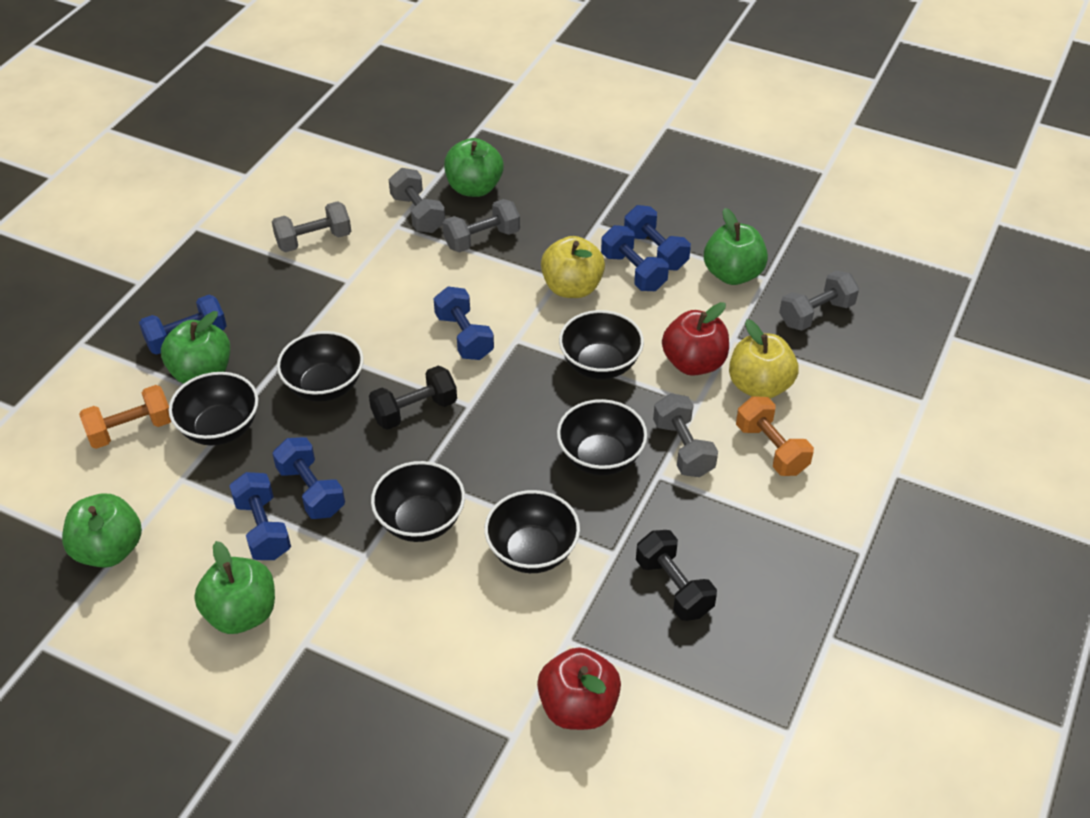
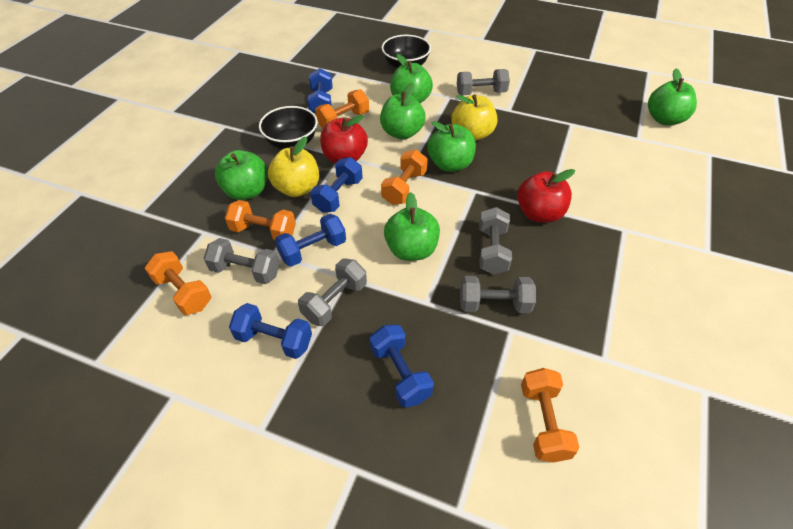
black bowl: [169,372,258,445] [277,331,364,402] [371,461,465,542] [484,490,580,573] [557,399,647,475] [559,310,644,379] = 6 -> [259,106,318,149] [381,35,431,68] = 2
black dumbbell: [369,366,457,430] [636,530,717,621] = 2 -> none = 0
blue dumbbell: [139,295,227,355] [229,472,291,560] [272,437,345,519] [434,287,494,360] [601,225,669,291] [624,205,691,271] = 6 -> [229,303,312,359] [275,214,346,267] [307,68,332,114] [310,157,363,213] [370,324,434,408] = 5
green apple: [62,494,142,568] [161,311,230,384] [194,541,275,634] [444,138,504,197] [704,208,768,285] = 5 -> [215,150,267,200] [380,82,426,140] [384,192,440,261] [390,54,433,103] [428,121,476,172] [648,68,697,125] = 6
orange dumbbell: [79,385,171,449] [736,396,814,476] = 2 -> [145,251,211,315] [225,200,296,241] [315,89,369,129] [381,150,428,205] [521,368,580,463] = 5

